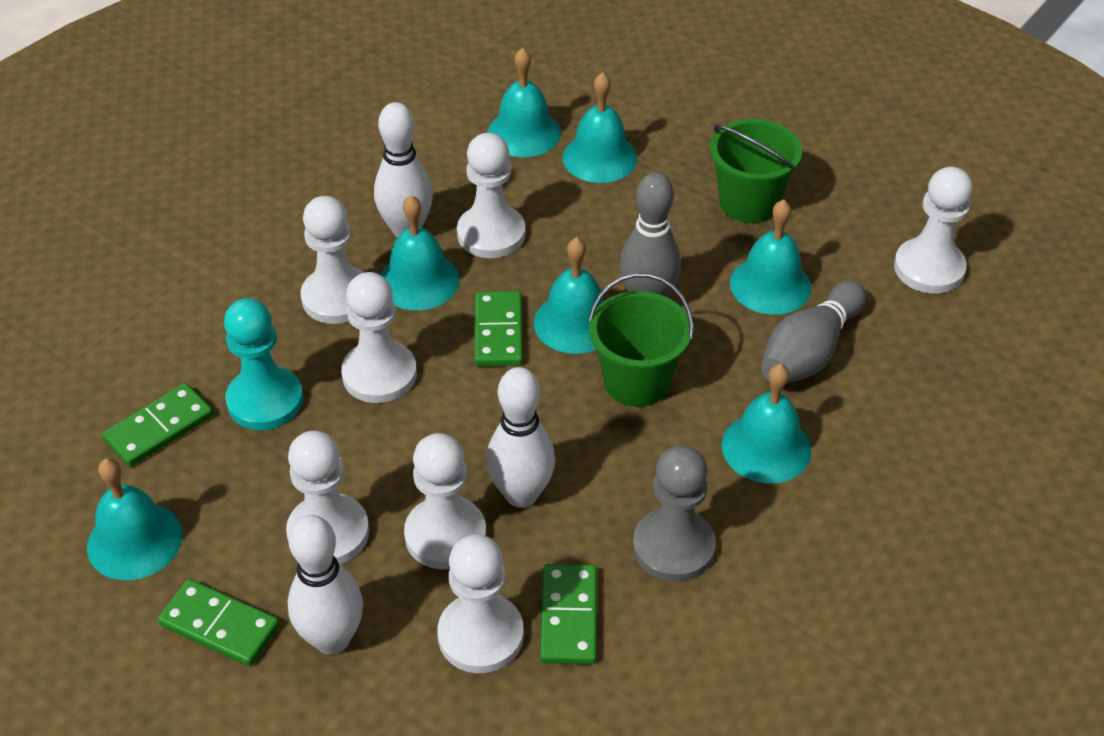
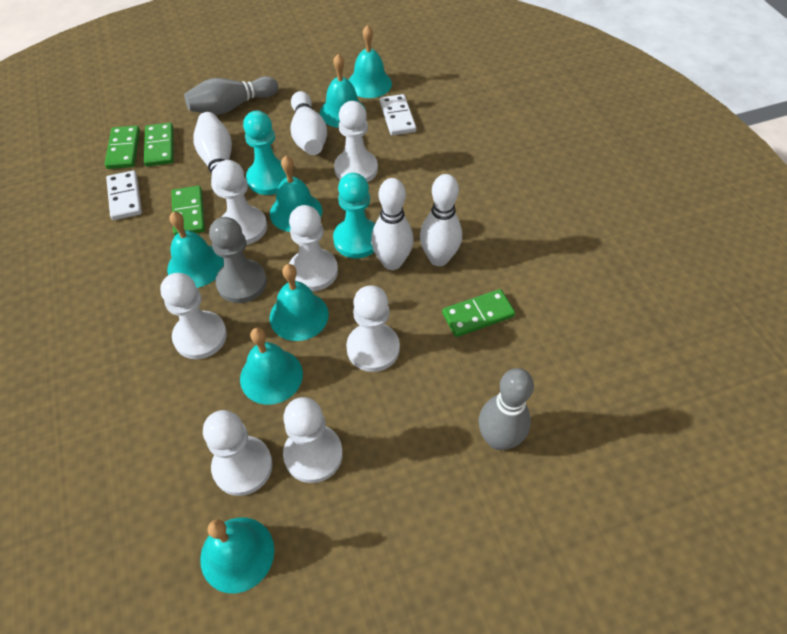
green bucket: [588,273,694,407] [710,119,802,223] = 2 -> none = 0
turquoise pawn: [224,298,303,430] = 1 -> [243,111,287,195] [333,173,375,258] = 2
white bowling pin: [288,515,363,654] [374,102,433,237] [486,367,555,508] = 3 -> [194,112,232,198] [290,91,327,155] [371,178,414,270] [420,174,462,266] = 4
white domino: none = 0 -> [106,170,142,220] [380,94,416,135] = 2

